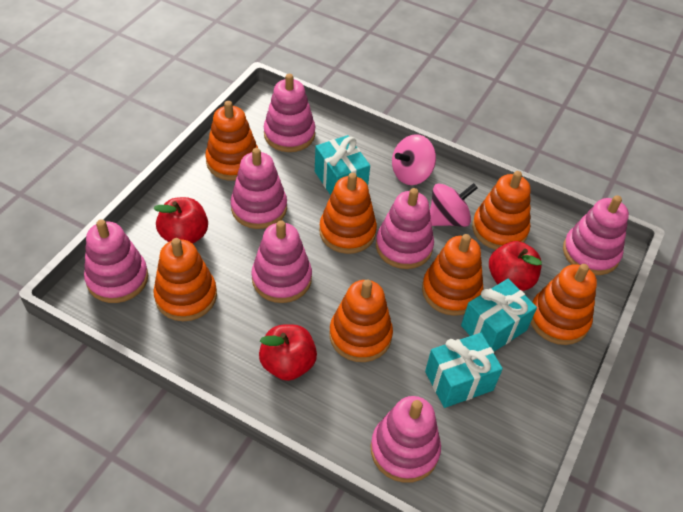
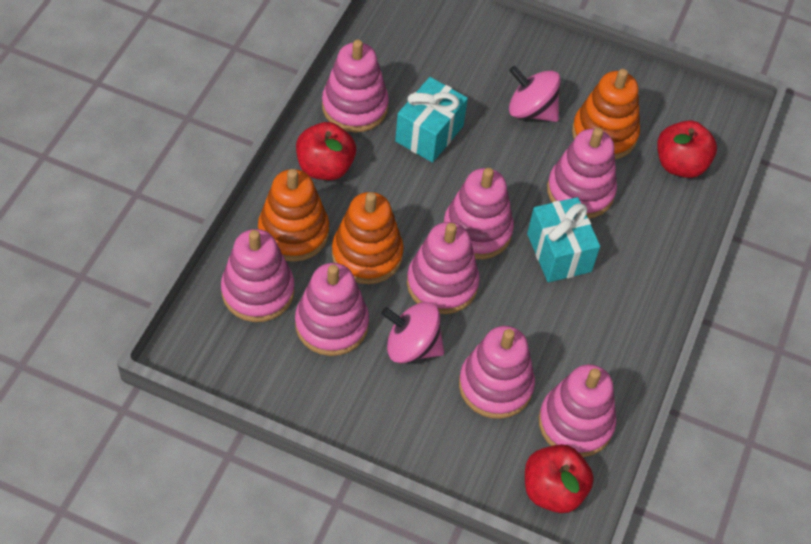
orange stacking toy: [153,238,217,321] [205,101,258,181] [319,173,377,254] [329,280,393,362] [422,234,483,316] [472,171,531,250] [531,264,597,345] = 7 -> [258,169,329,262] [332,192,404,284] [572,69,640,160] = 3
pink stacking toy: [84,219,148,303] [231,148,287,229] [252,221,312,303] [264,74,315,152] [371,396,441,483] [376,188,434,269] [563,195,629,275] = 7 -> [221,229,294,322] [295,263,369,356] [322,40,389,132] [407,222,480,314] [444,168,514,259] [459,326,535,419] [539,364,616,457] [547,128,617,218] = 8
turquoise gift: [315,135,370,195] [425,333,503,408] [461,279,537,352] = 3 -> [395,77,468,163] [527,197,600,282] = 2

